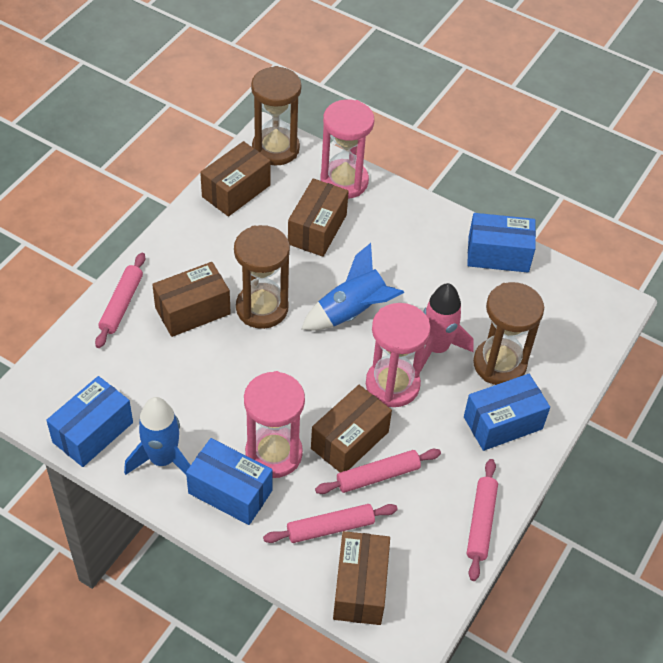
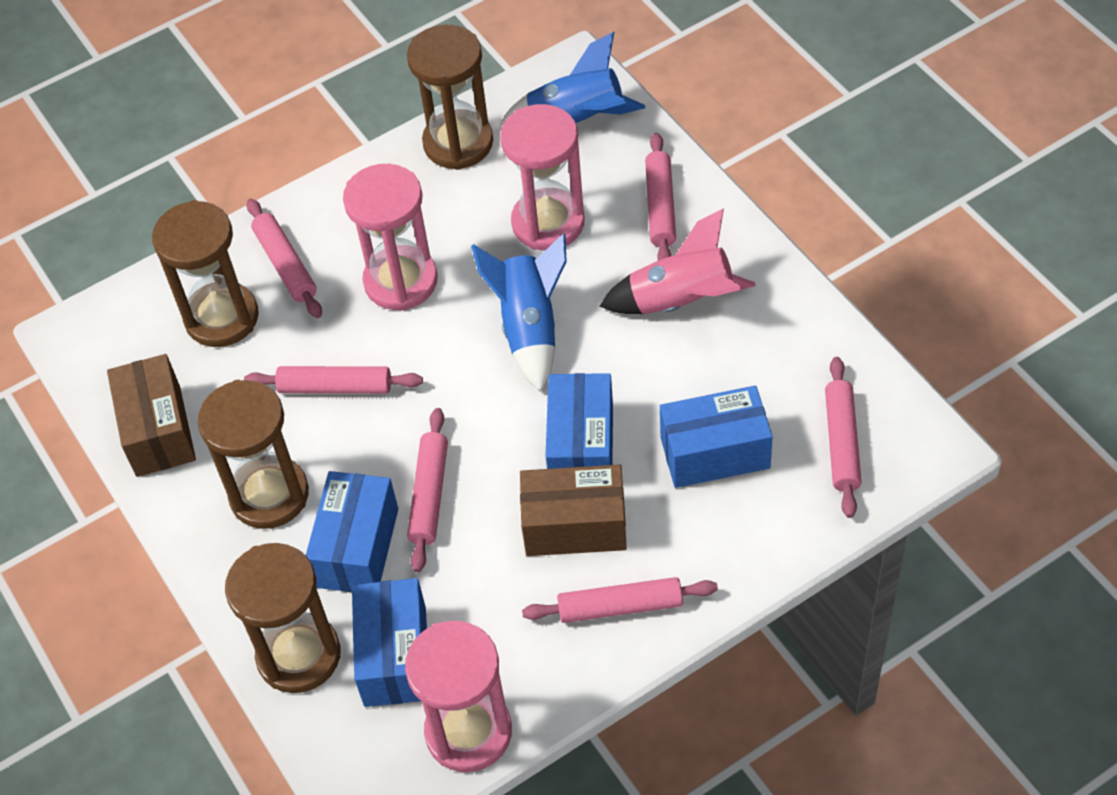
brown box: [152,262,231,337] [200,141,271,217] [288,178,349,257] [311,385,392,472] [333,531,390,625] = 5 -> [107,354,196,477] [520,464,627,556] = 2
brown hourglass: [234,225,290,329] [251,66,301,165] [473,282,544,385] = 3 -> [152,200,259,347] [198,380,309,529] [225,543,340,693] [407,25,493,170] = 4
pink rolling pin: [95,253,145,348] [263,504,398,543] [315,449,441,494] [467,459,498,581] = 4 -> [244,366,423,394] [247,198,322,318] [407,408,448,572] [522,577,718,623] [645,133,676,261] [825,357,862,518] = 6

